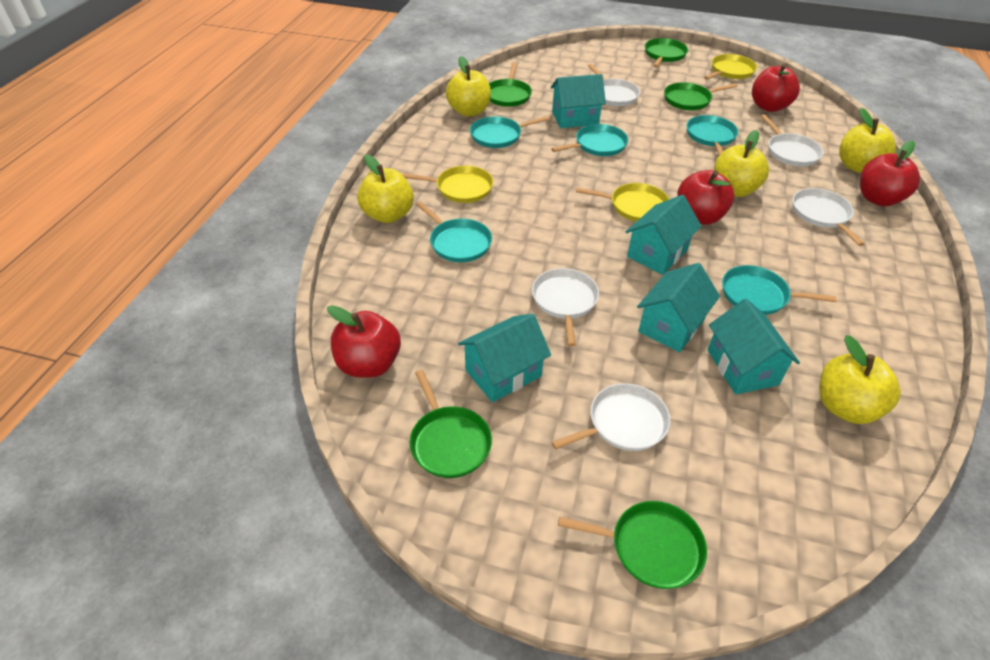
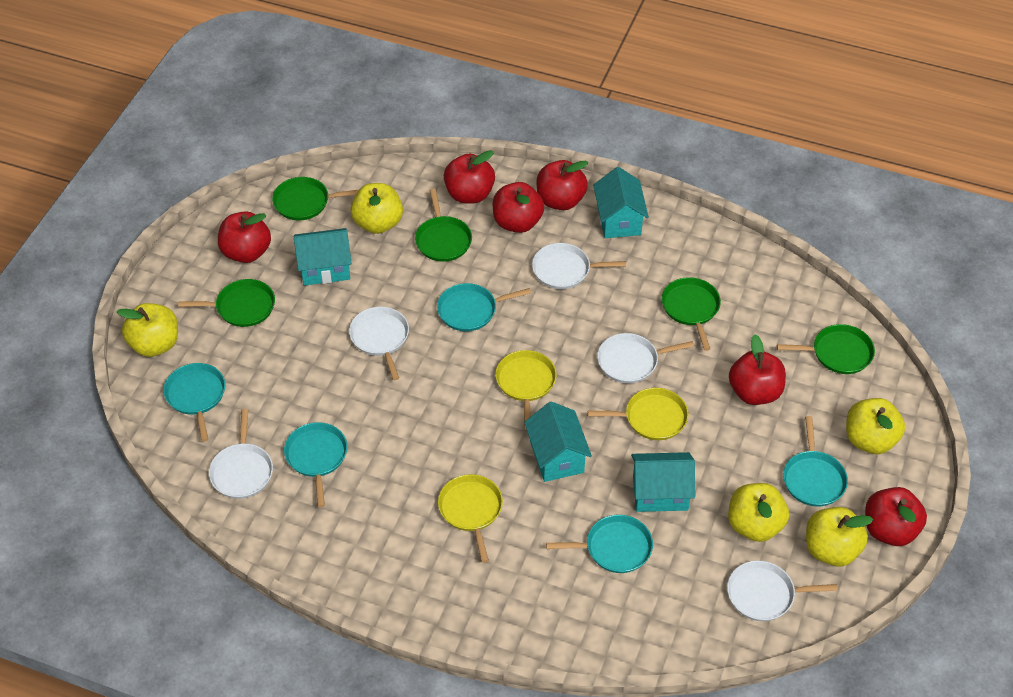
red apple: [327,305,401,378] [677,170,734,225] [752,63,800,112] [860,140,920,206] = 4 -> [218,211,271,263] [444,150,495,204] [493,182,544,233] [536,160,588,210] [729,335,786,405] [865,487,927,546] = 6
turquoise house: [458,314,551,402] [551,74,606,128] [626,195,702,275] [637,263,720,353] [708,299,800,394] = 5 -> [294,228,352,285] [524,402,592,482] [593,167,649,238] [631,452,695,512] = 4

